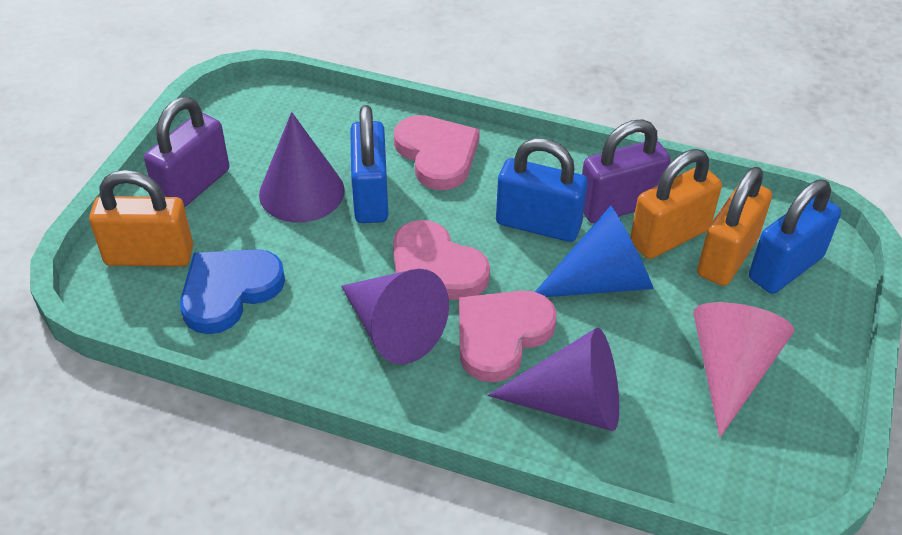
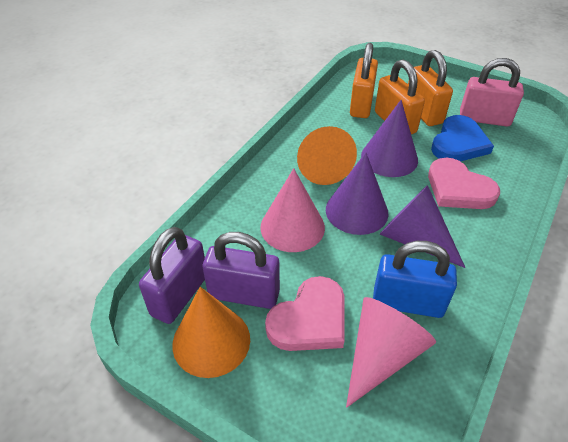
blue cone: [535,206,653,297] = 1 -> none = 0
blue padlock: [350,105,388,223] [496,138,588,242] [749,180,841,294] = 3 -> [373,241,457,318] = 1
orange cone: none = 0 -> [172,287,250,378] [297,126,357,185] = 2
pink cone: [693,302,794,437] = 1 -> [260,168,325,252] [346,297,436,408] = 2
pink heart: [393,220,490,300] [394,115,480,190] [459,290,557,382] = 3 -> [265,276,345,351] [428,158,500,209] = 2
pink padlock: none = 0 -> [460,58,524,127] = 1

